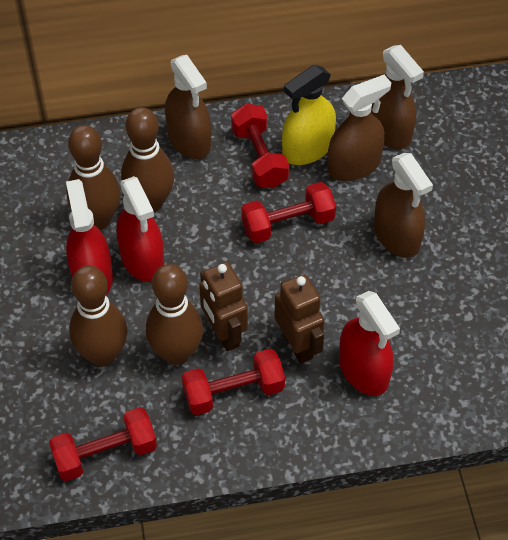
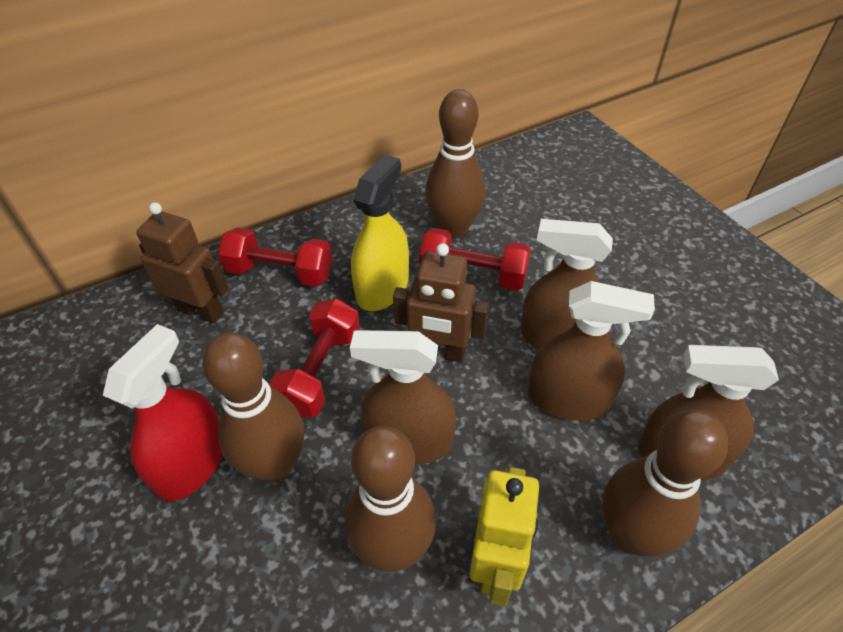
red dumbbell: [49,407,157,481] [182,349,285,415] [231,103,289,188] [241,182,336,243] = 4 -> [218,227,332,287] [269,299,360,418] [419,228,531,291] = 3
red spray bottle: [66,179,113,295] [117,176,164,282] [339,291,400,396] = 3 -> [103,324,223,501] = 1
yellow robot: none = 0 -> [470,467,540,607] = 1

